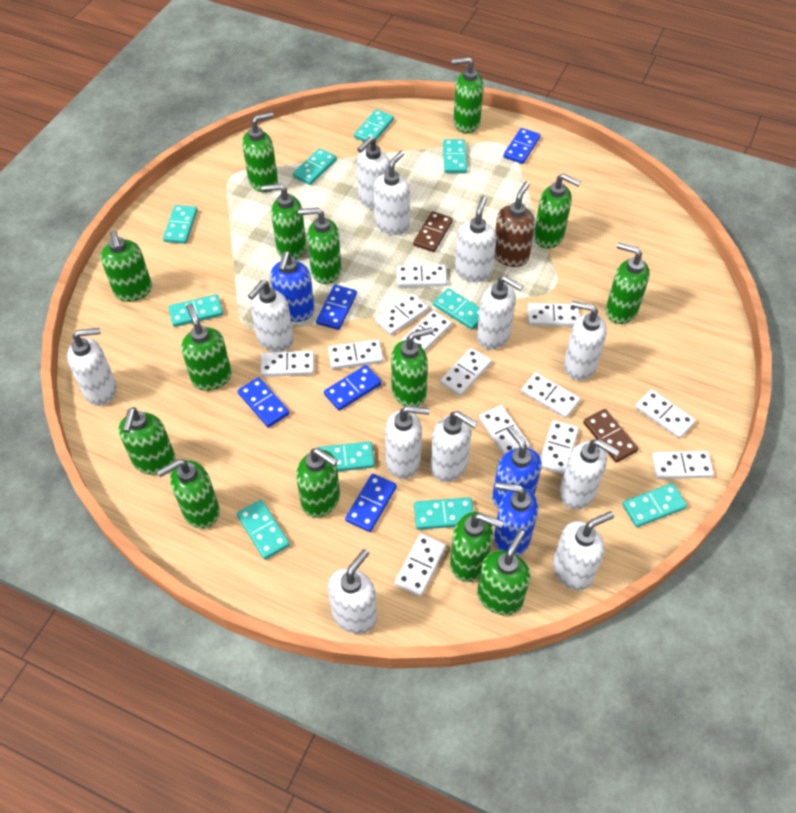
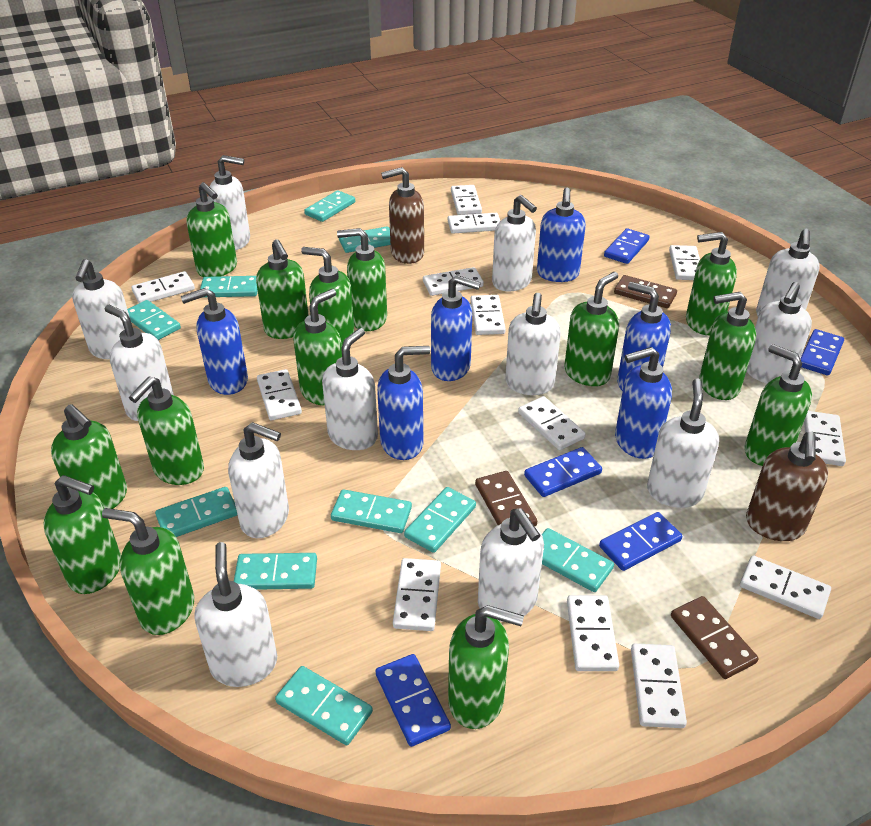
blue soap dispenser: [270,251,315,322] [492,425,542,508] [494,482,538,556] = 3 -> [181,288,248,395] [377,346,430,460] [431,275,481,381] [537,187,586,282] [615,347,672,459] [617,282,671,391] = 6
brown domino: [413,211,453,252] [583,409,638,463] = 2 -> [475,471,537,526] [614,275,677,308] [671,596,758,679] = 3
brown soap dispenser: [494,181,535,267] = 1 -> [381,167,424,264] [746,432,828,541] = 2

